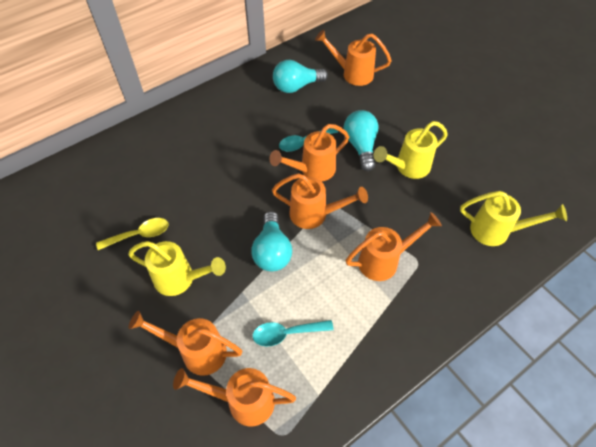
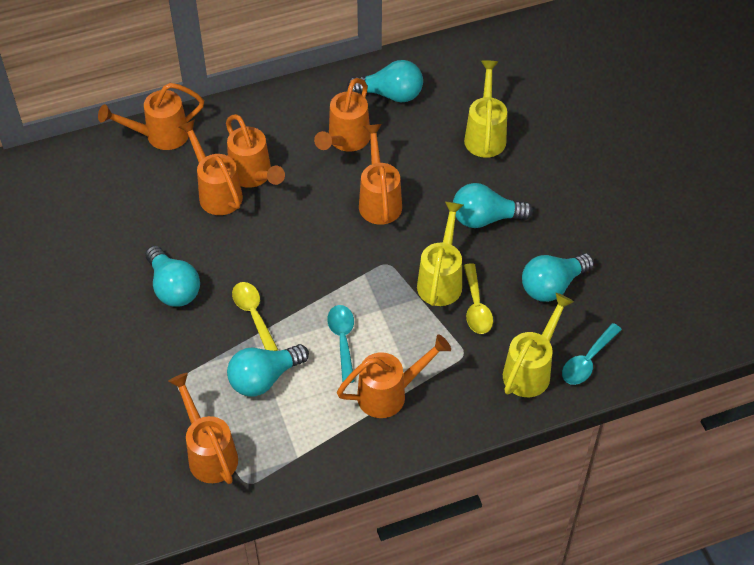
orange watering can: [128,311,242,376] [173,368,296,426] [269,124,349,182] [272,173,368,229] [315,30,392,86] [346,212,442,281] = 6 -> [98,83,204,150] [168,373,238,484] [179,119,243,215] [226,114,285,188] [314,78,370,152] [337,334,451,418] [359,124,402,225] = 7
turquoise light bulb: [251,211,292,271] [273,60,328,93] [344,110,379,171] = 3 -> [145,245,200,307] [227,344,309,397] [347,60,423,103] [453,183,533,228] [522,253,594,302] = 5
yellow spoon: [96,218,168,250] = 1 -> [232,282,278,351] [464,263,493,334] = 2

